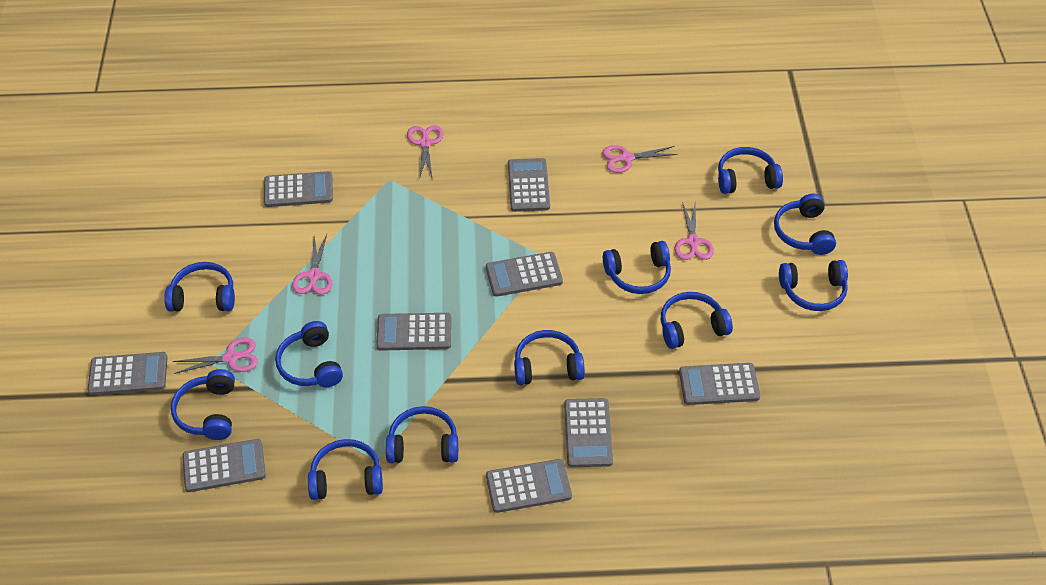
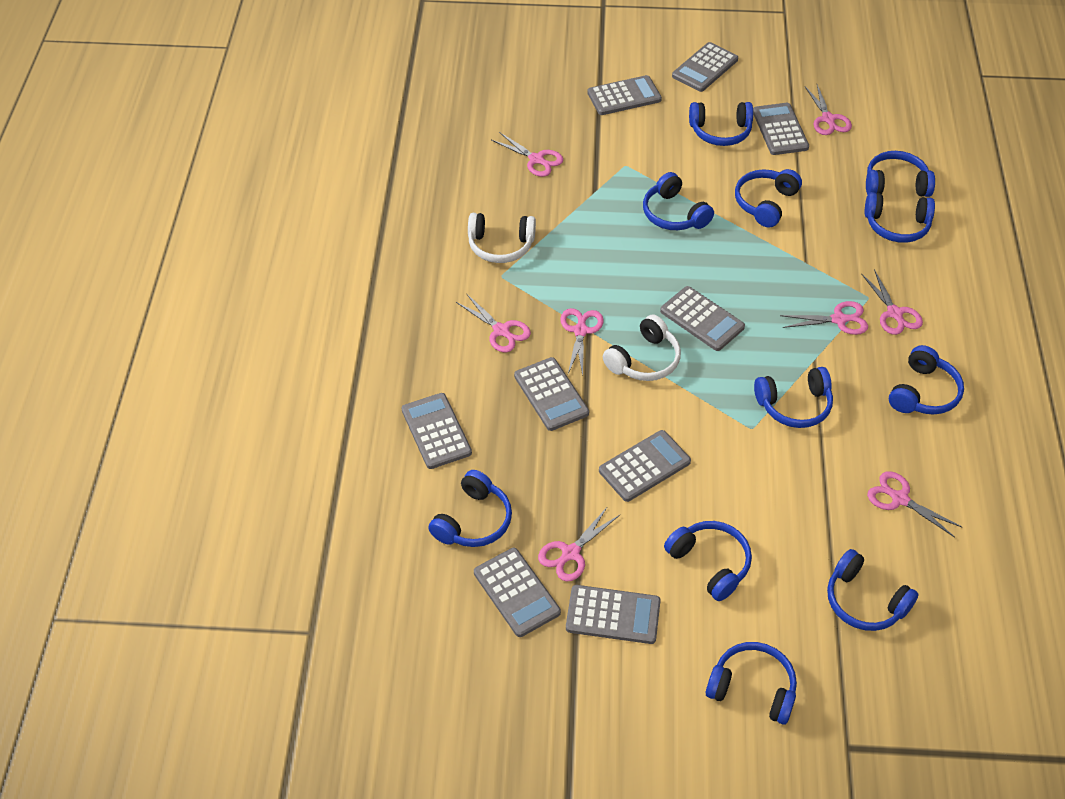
pink scissors: [173,337,258,374] [292,234,332,295] [407,125,444,177] [602,145,678,173] [674,202,714,260] = 5 -> [456,294,531,353] [491,132,563,177] [538,506,620,582] [560,308,604,376] [780,301,868,335] [805,85,852,135] [861,269,923,335] [867,471,963,538] = 8
white headphones: none = 0 -> [468,213,536,263] [603,315,681,381] = 2

